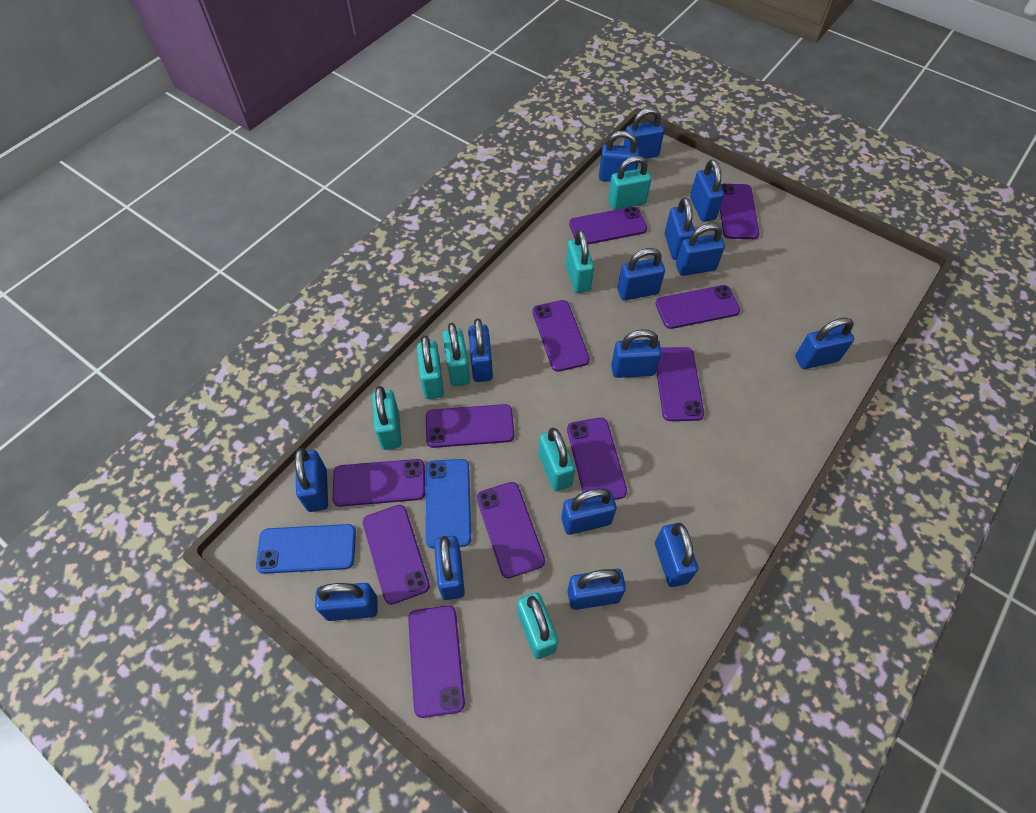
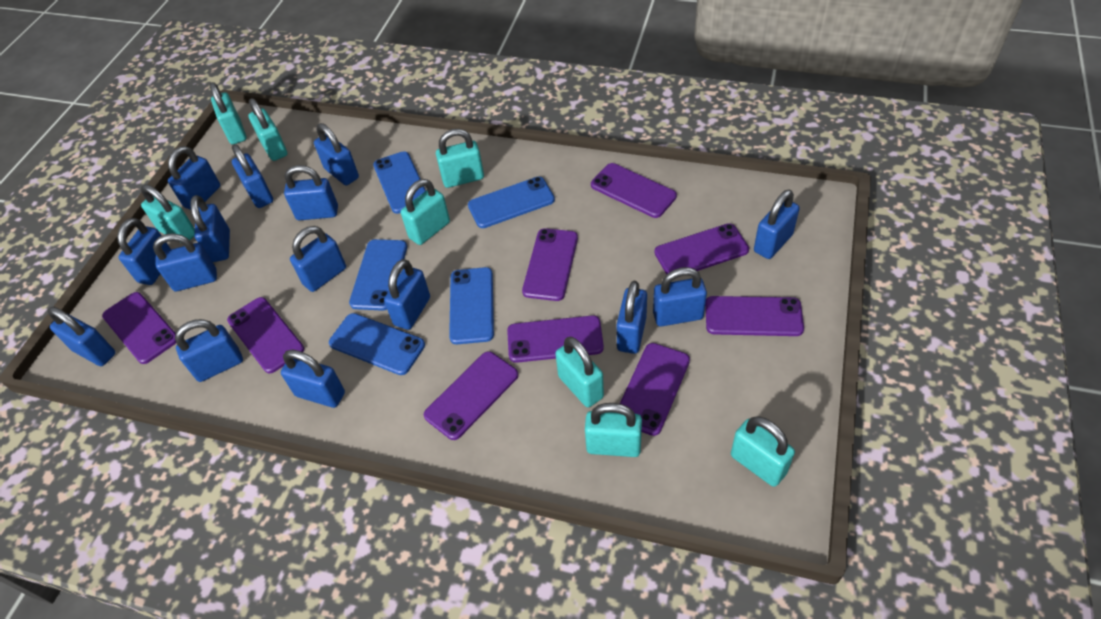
blue phone: [256,524,356,574] [426,459,471,548] = 2 -> [329,313,425,375] [349,239,407,311] [373,151,426,214] [449,267,494,344] [468,177,555,228] = 5
purple phone: [332,459,425,507] [363,505,430,605] [408,605,465,718] [426,404,514,448] [477,482,545,578] [532,300,590,372] [567,418,627,500] [569,207,647,244] [655,285,740,329] [656,347,704,421] [720,184,759,239] = 11 -> [102,292,176,364] [227,297,304,373] [423,351,518,440] [507,315,604,363] [522,228,578,301] [591,163,677,218] [620,343,690,436] [654,223,749,278] [705,296,804,336] = 9
turquoise padlock: [372,386,402,450] [417,336,444,399] [442,323,470,386] [517,593,559,659] [539,428,575,491] [566,230,594,293] [608,156,652,210] = 7 -> [141,184,195,240] [209,82,247,144] [248,98,287,161] [401,179,450,245] [436,129,484,188] [555,337,604,407] [585,403,642,457] [731,416,795,487] = 8

